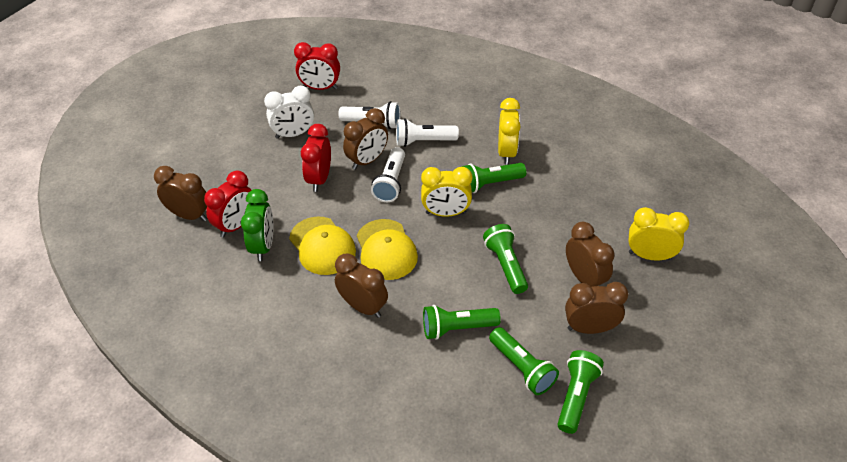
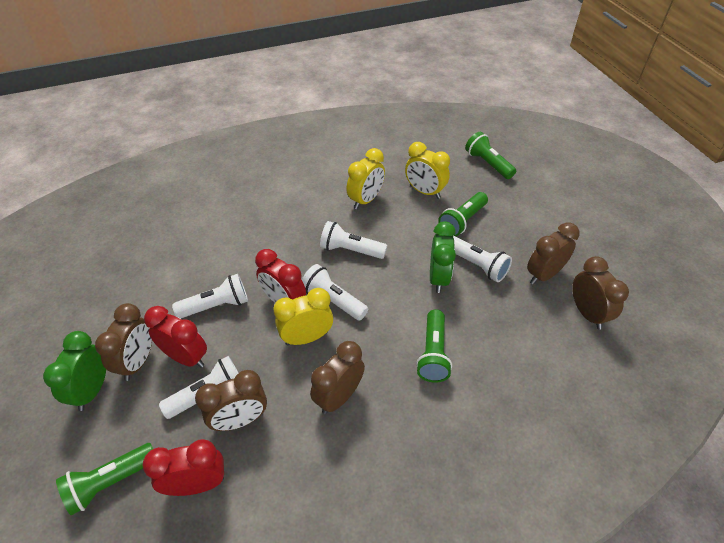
green clock: [241,189,273,261] = 1 -> [43,331,106,411] [430,221,456,293] = 2
green flashlight: [423,305,501,340] [462,163,526,193] [483,224,528,294] [489,327,559,395] [558,350,604,434] = 5 -> [56,443,153,515] [416,309,452,383] [438,192,488,237] [465,132,516,179] = 4
white clock: [264,86,314,139] = 1 -> none = 0
white flashlight: [338,101,401,129] [371,147,405,202] [396,118,459,147] = 3 -> [159,356,238,419] [172,274,248,319] [302,264,368,321] [320,221,387,259] [453,236,512,282] = 5
yellow cap: [289,217,356,275] [357,219,418,280] = 2 -> none = 0

